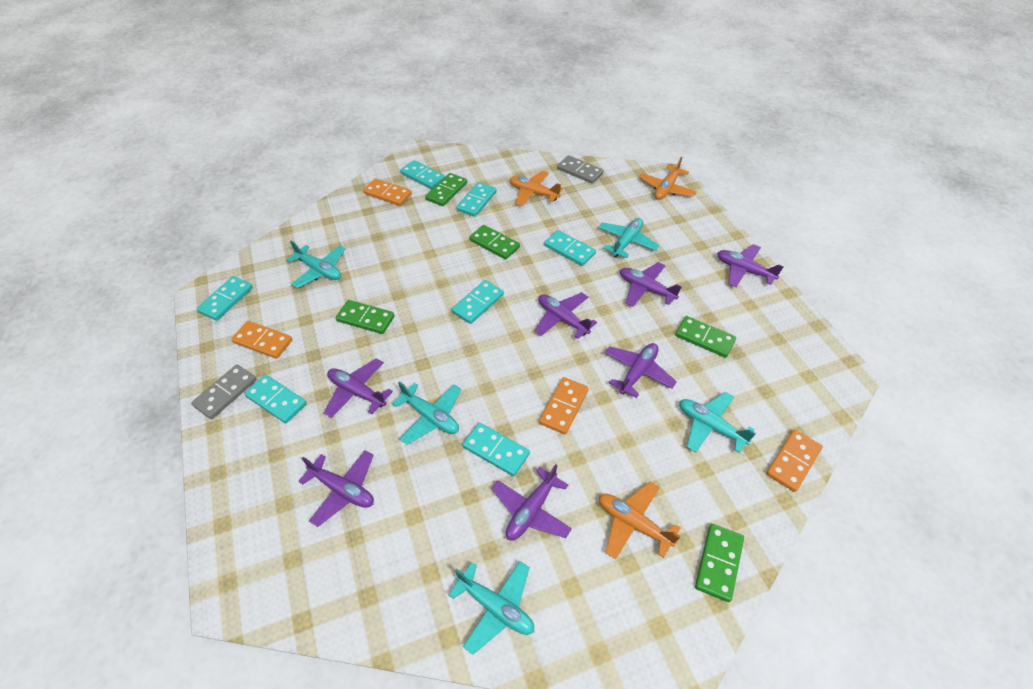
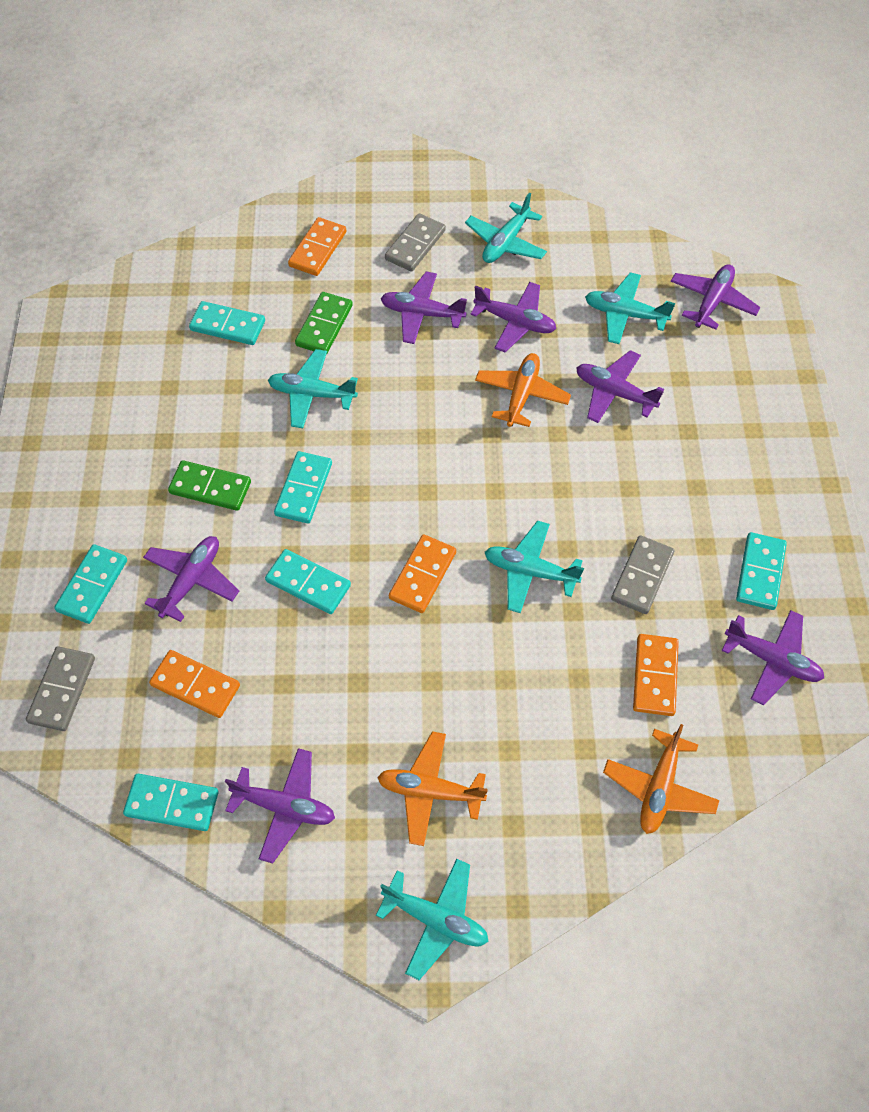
green domino: [336,300,395,334] [425,173,467,206] [469,225,520,260] [675,316,736,358] [695,524,744,602] = 5 -> [168,460,251,511] [295,292,353,353] = 2
grey domino: [191,364,257,419] [557,155,603,184] = 2 -> [26,646,95,731] [385,213,446,272] [611,535,675,614] = 3
turquoise domino: [196,276,253,321] [244,374,307,423] [400,160,445,189] [452,280,504,324] [456,182,497,217] [463,423,530,476] [544,230,596,266] = 7 -> [54,544,127,624] [123,774,219,831] [189,301,265,345] [265,549,351,614] [274,451,332,523] [736,532,787,610] = 6

